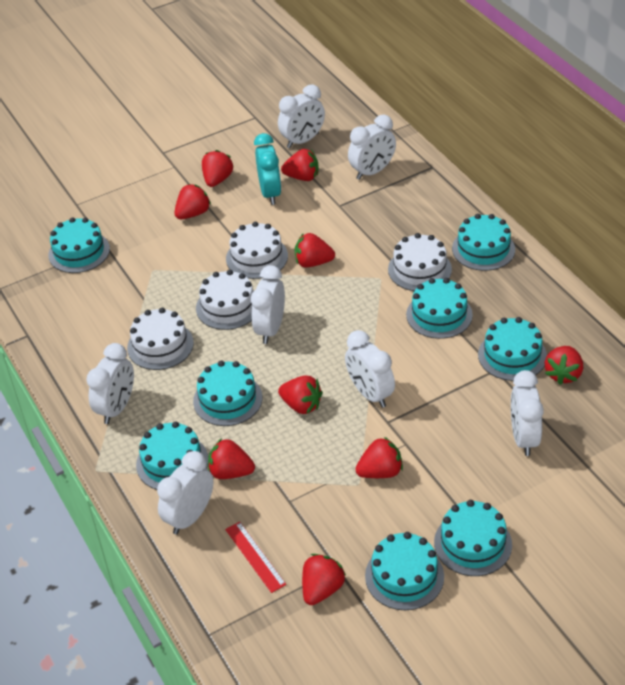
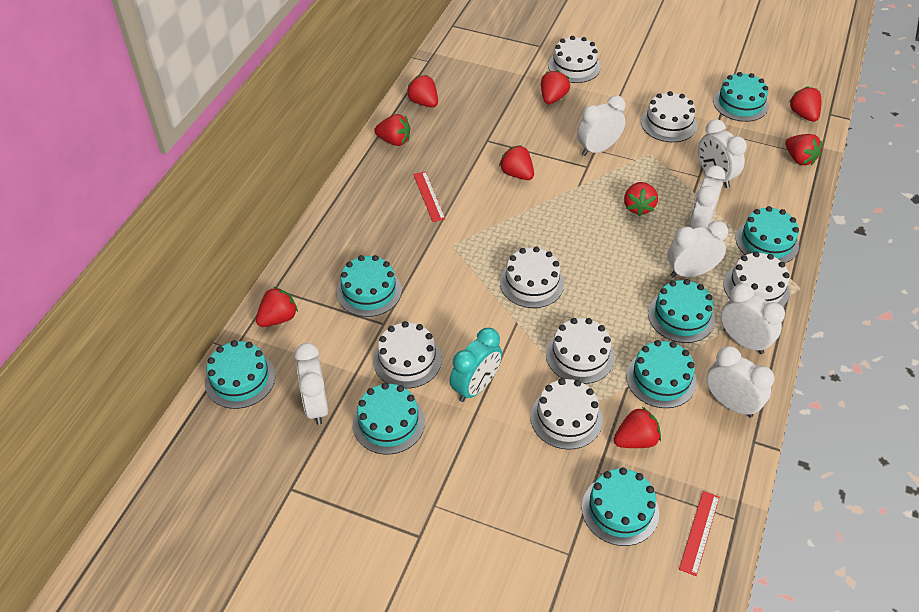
red ruler: [225,522,286,593] = 1 -> [413,171,445,222] [679,491,720,576] = 2
white cake: [127,308,194,370] [196,270,254,330] [226,222,288,279] [388,233,452,291] = 4 -> [373,321,442,389] [500,247,564,308] [530,378,603,450] [546,318,615,384] [548,36,601,83] [641,91,697,142] [724,251,790,307] = 7

